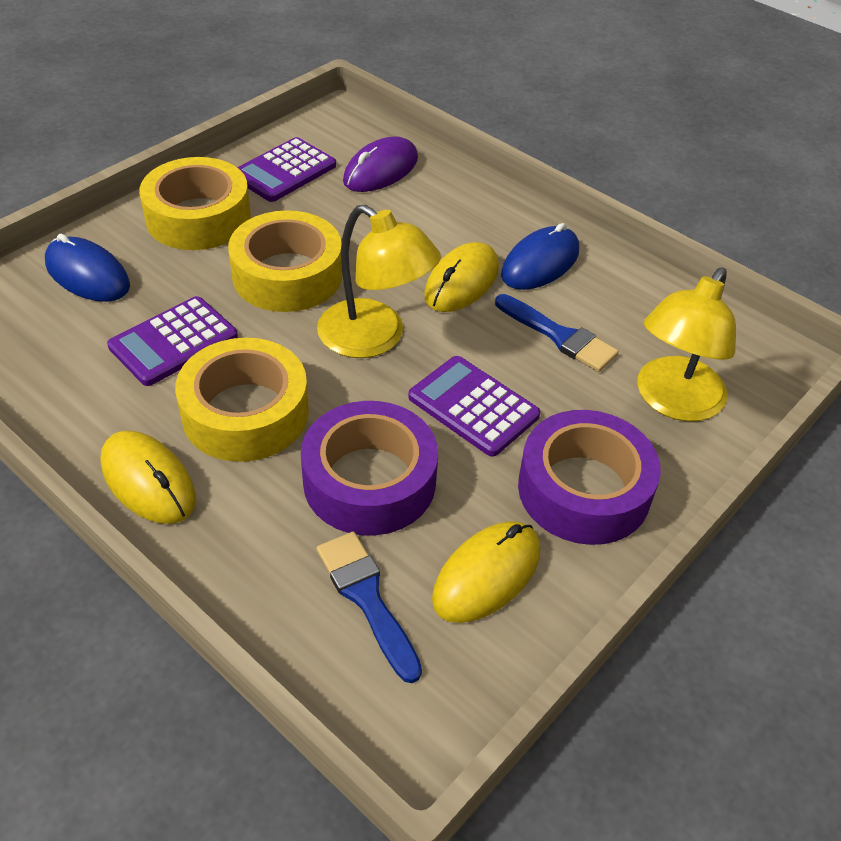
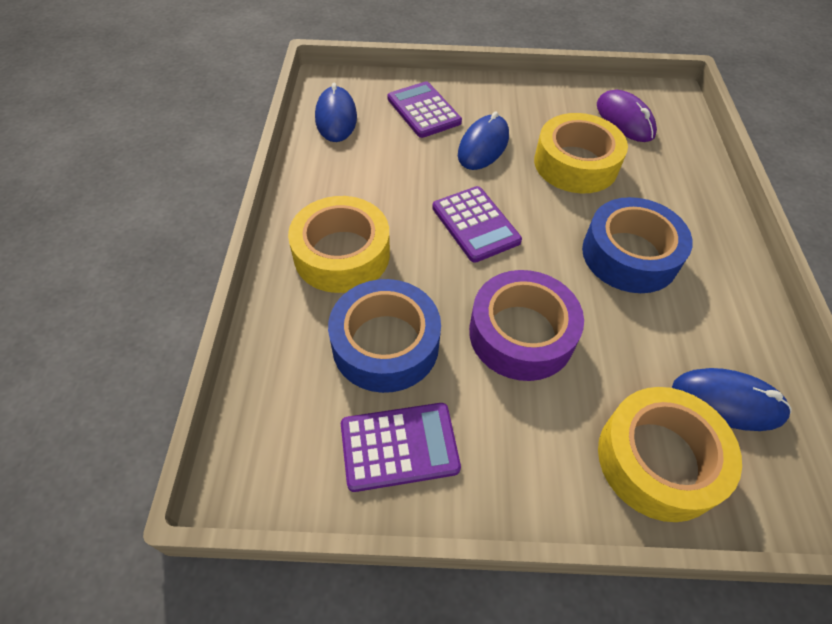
blue brush: [317,532,422,683] [495,294,619,372] = 2 -> none = 0
blue mouse: [45,234,130,302] [501,223,579,290] = 2 -> [315,83,357,142] [458,112,509,170] [672,368,792,431] = 3
blue tape: none = 0 -> [328,279,441,393] [582,197,693,293] = 2
purple tape: [301,401,438,535] [518,410,661,545] = 2 -> [469,270,584,381] = 1
yellow lamp: [317,205,441,358] [637,268,736,421] = 2 -> none = 0
yellow mouse: [100,431,196,524] [424,242,499,312] [432,521,540,623] = 3 -> none = 0

